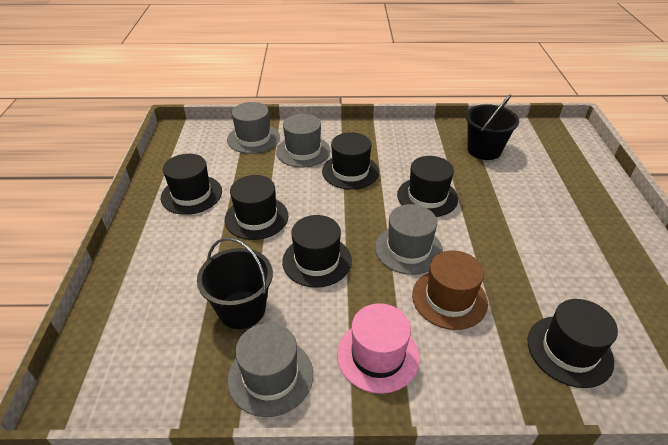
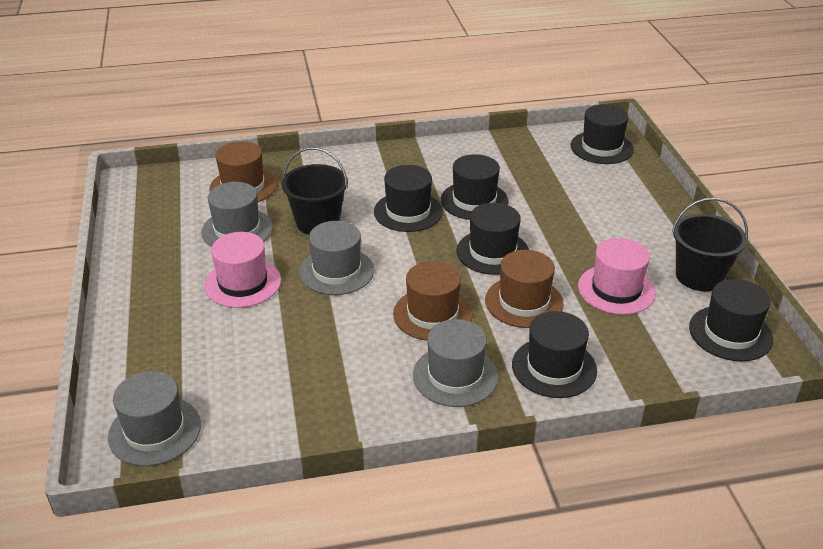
brown hat: [412,250,488,330] = 1 -> [210,141,277,202] [393,261,473,341] [485,250,564,328] = 3
pink hat: [337,303,420,394] = 1 -> [204,232,281,308] [578,238,656,315] = 2

